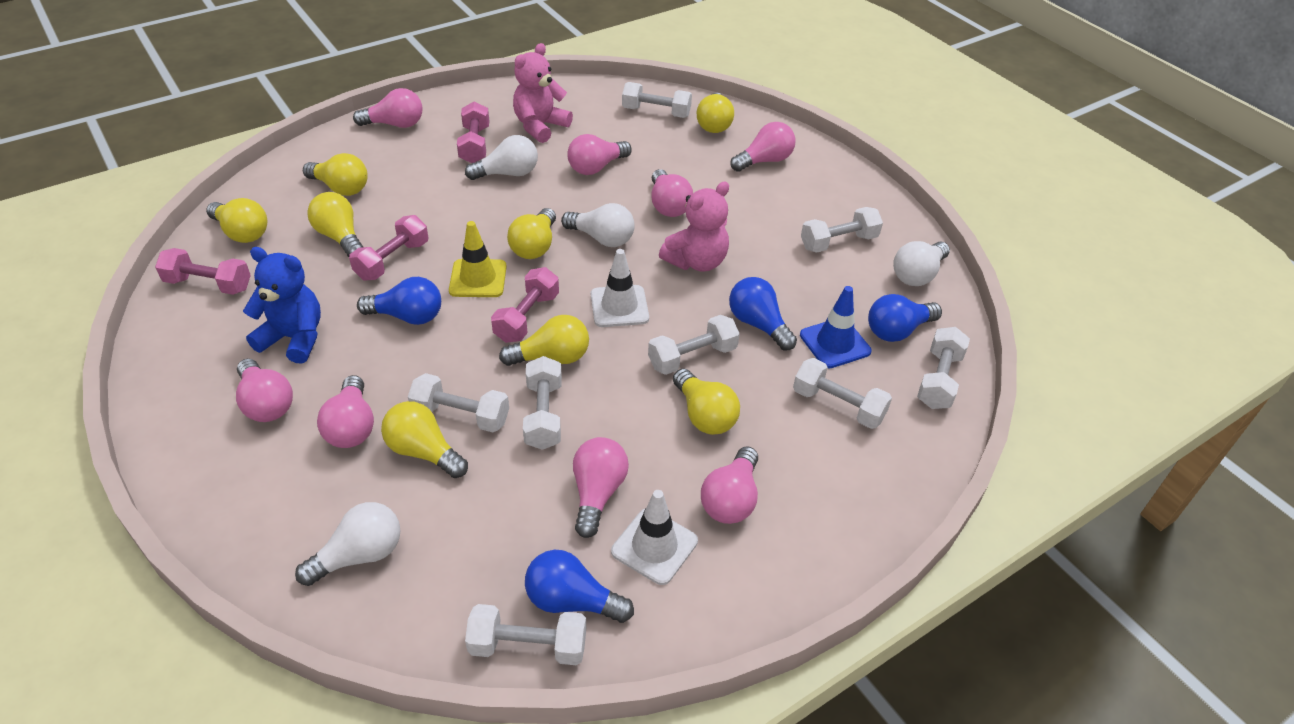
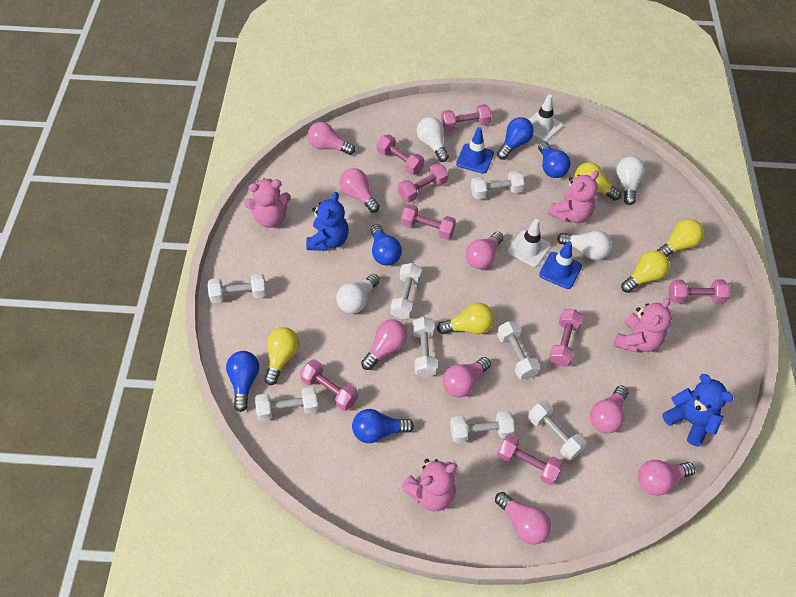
blue light bulb: [357,277,441,325] [525,550,634,623] [729,277,797,350] [868,294,942,342] = 4 -> [226,351,259,412] [352,409,414,443] [370,224,402,266] [497,117,534,160] [538,141,571,178] = 5
blue teddy bear: [243,247,321,364] = 1 -> [306,192,349,251] [662,374,733,447] = 2
blue traffic cone: [800,286,872,368] = 1 -> [456,127,494,174] [539,241,582,289] = 2
pink dumbbell: [155,248,251,295] [349,215,429,280] [457,101,489,163] [491,267,559,343] = 4 -> [300,359,358,411] [377,135,424,175] [398,163,449,202] [401,204,456,240] [441,104,491,131] [497,434,563,485] [549,309,583,366] [669,279,730,303] = 8
pink teddy bear: [513,43,573,143] [659,181,729,272] = 2 -> [244,179,291,228] [401,459,457,511] [548,171,599,223] [614,298,672,352] = 4
yellow light bulb: [206,198,267,243] [303,153,368,196] [307,192,363,257] [381,401,468,478] [499,315,589,366] [507,208,556,259] [673,368,740,435] [697,93,734,133] = 8 -> [264,327,300,385] [437,303,494,334] [574,162,621,201] [621,250,670,293] [657,219,704,257] = 5
yellow traffic cone: [449,221,507,297] = 1 -> none = 0

